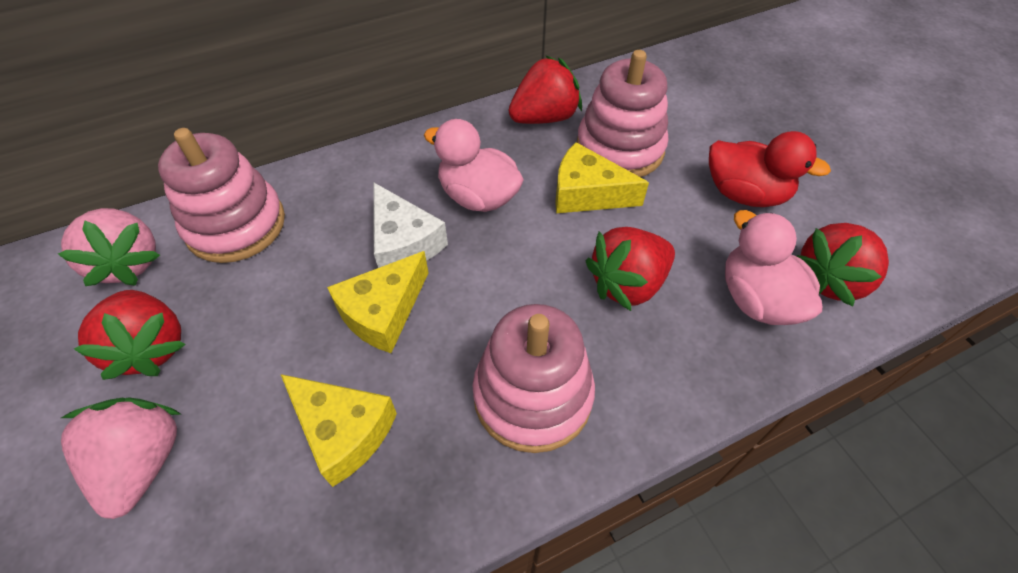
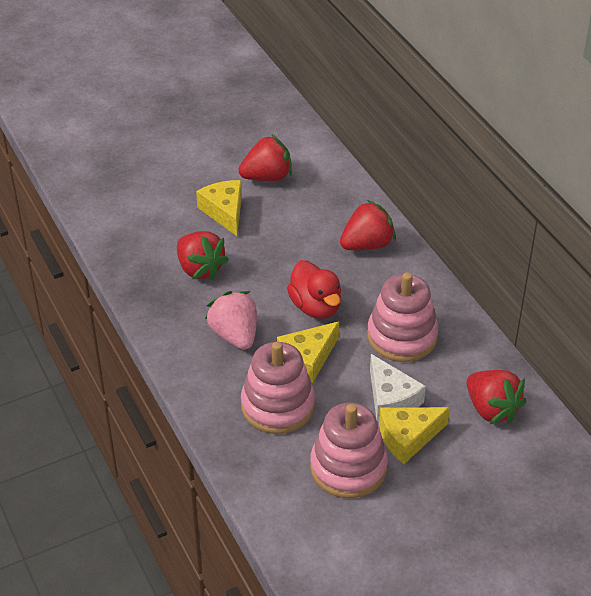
pink duck: [424,119,524,212] [725,210,822,325] = 2 -> none = 0
pink strawberry: [58,208,160,286] [61,397,181,519] = 2 -> [205,291,257,350] = 1

